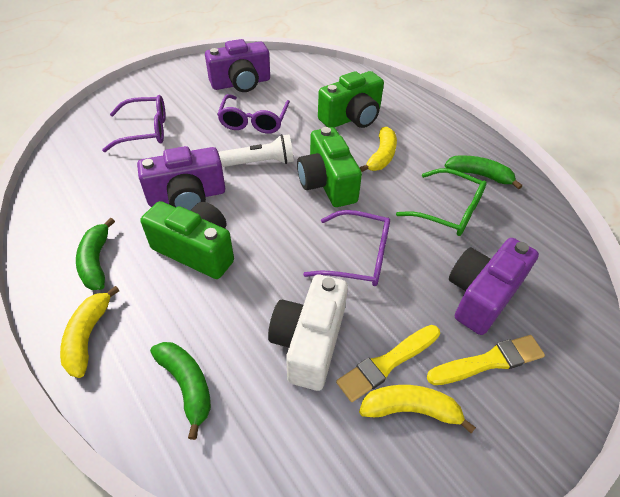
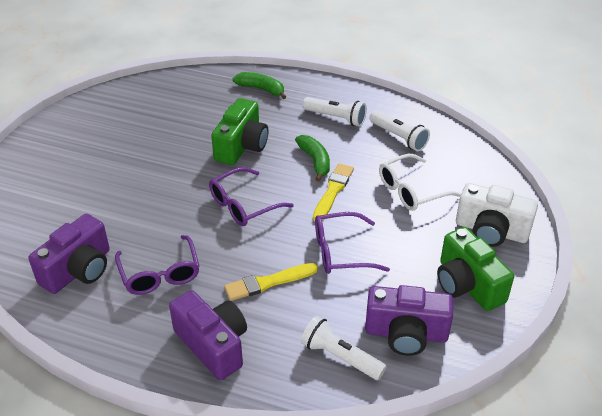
green banana: [76,218,115,290] [150,342,211,440] [445,155,522,189] = 3 -> [233,72,286,99] [295,135,330,182] = 2
green camera: [140,201,234,279] [297,127,362,207] [318,71,384,128] = 3 -> [211,98,268,165] [437,227,514,311] = 2
green glasses: [396,168,487,236] = 1 -> none = 0
white flashlight: [219,134,294,167] = 1 -> [301,316,386,380] [303,97,367,127] [370,110,430,151] = 3
white glasses: none = 0 -> [379,154,461,211] = 1
yellow banana: [60,286,120,378] [359,127,397,172] [359,385,476,434] = 3 -> none = 0

